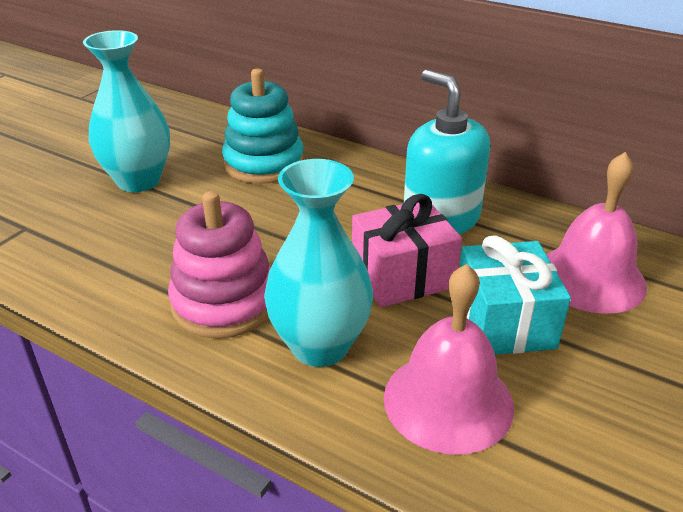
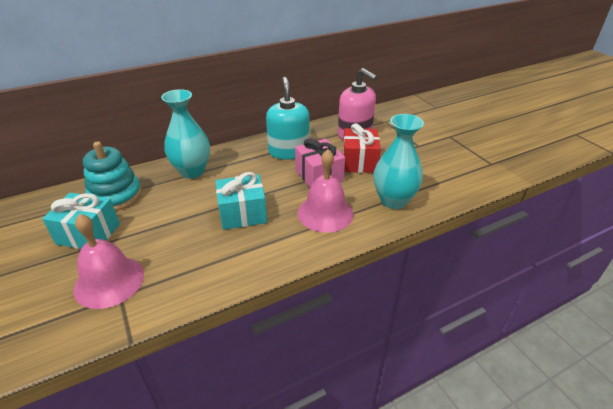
pink soap dispenser: none = 0 -> [338,68,377,140] = 1
pink stacking toy: [168,191,271,339] = 1 -> none = 0
red gift: none = 0 -> [343,123,381,173] = 1
turquoise gift: [459,235,571,355] = 1 -> [42,193,120,249] [216,172,267,230] = 2

